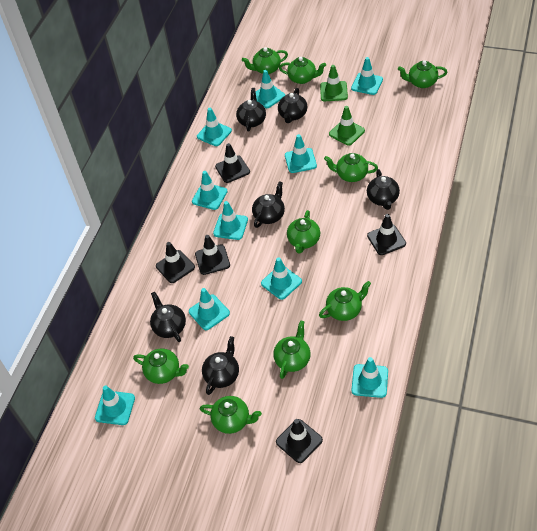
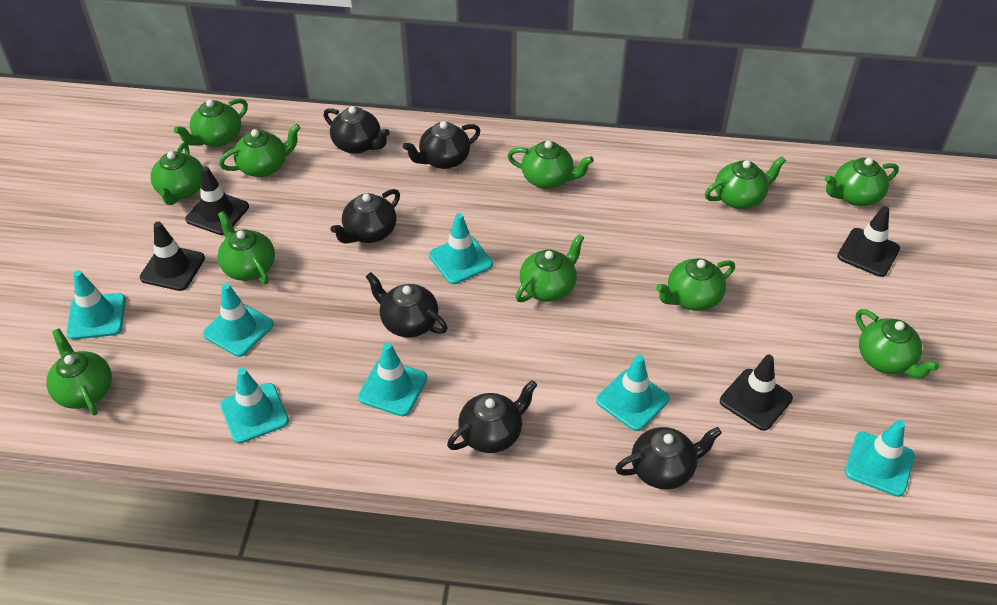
black traffic cone: [156,242,195,283] [195,235,230,275] [215,143,250,183] [276,419,323,463] [367,214,406,255] = 5 -> [140,222,205,291] [185,166,249,235] [720,354,793,431] [837,206,900,277] = 4
green teapot: [133,348,189,384] [200,396,262,434] [242,47,288,74] [273,320,311,379] [279,57,326,84] [287,210,320,254] [319,281,371,321] [324,153,378,182] [398,60,447,88] = 9 -> [46,329,112,415] [150,143,203,205] [174,99,248,147] [217,211,275,284] [219,124,301,177] [508,141,594,189] [515,234,585,302] [656,258,735,311] [705,156,786,209] [825,158,899,206] [856,309,939,379] = 11
green traffic cone: [320,65,348,101] [329,106,365,146] = 2 -> none = 0
turquoise traffic cone: [95,386,135,425] [189,288,230,330] [192,171,228,210] [197,108,232,146] [213,201,248,240] [256,70,285,108] [261,257,302,300] [285,134,317,173] [351,57,383,95] [351,357,388,398] = 10 -> [66,270,126,340] [203,283,274,357] [220,368,289,443] [358,343,427,416] [429,213,493,284] [596,355,669,431] [845,420,915,497] = 7

